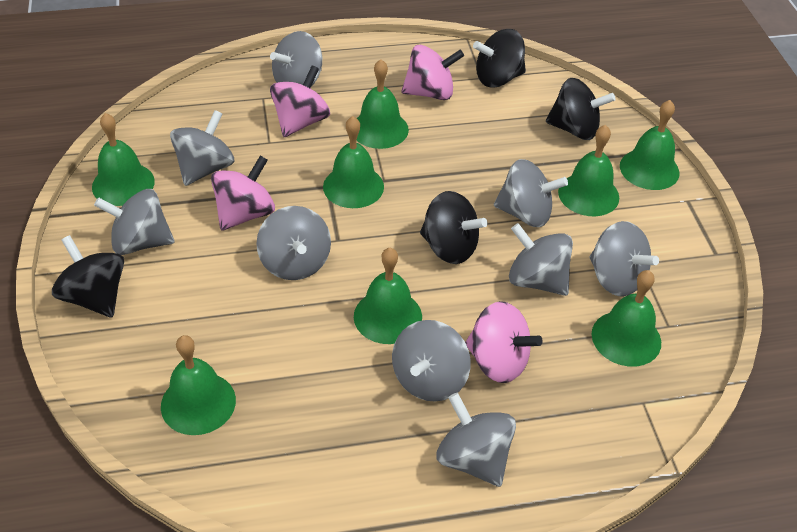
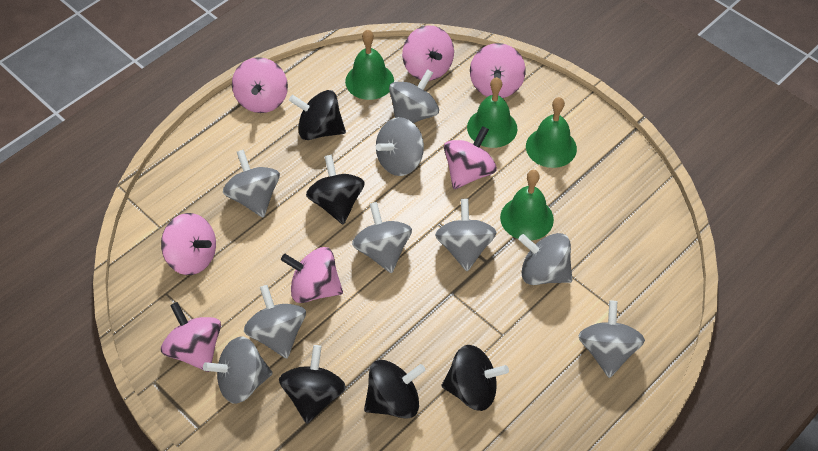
black spinning top: [52,235,124,318] [420,191,488,264] [473,29,526,88] [546,78,616,140] = 4 -> [279,345,346,424] [289,90,346,140] [306,155,365,225] [364,360,425,419] [442,345,509,411] = 5
green bell: [92,113,155,206] [161,335,236,435] [323,116,384,208] [354,248,422,344] [357,59,409,149] [558,125,619,216] [592,270,661,367] [620,100,679,190] = 8 -> [345,30,394,100] [467,77,517,148] [500,170,554,241] [526,97,577,168] = 4
pink spinning top: [211,155,275,231] [270,65,330,137] [402,45,464,100] [465,301,543,383] = 4 -> [161,213,216,275] [161,302,221,372] [232,57,288,113] [281,247,343,303] [402,25,454,81] [444,126,497,189] [470,43,526,98] = 7

